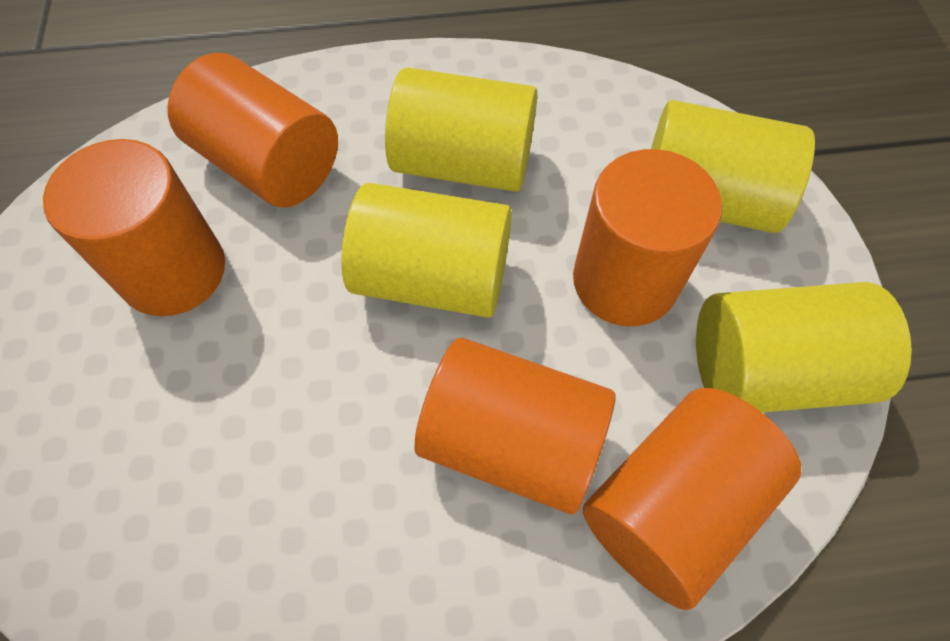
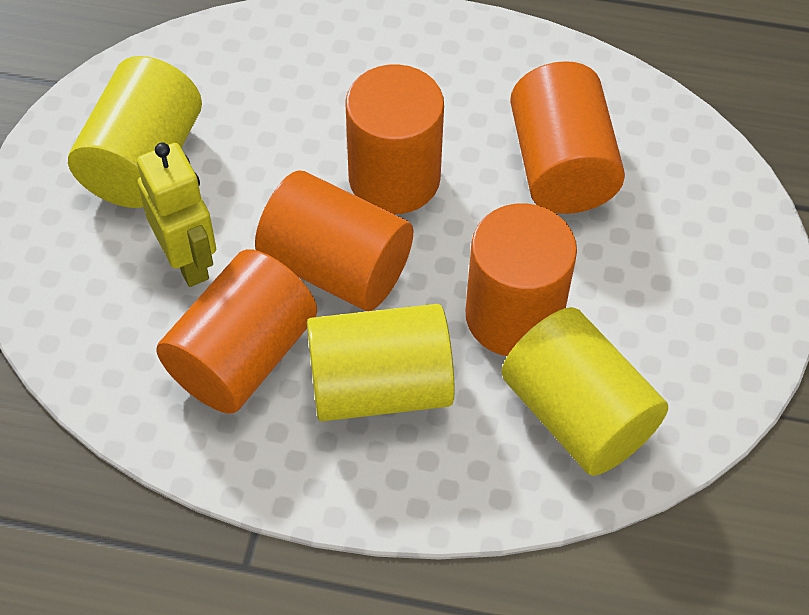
yellow cylinder: [341,183,512,318] [385,67,537,192] [651,100,815,233] [696,282,912,413] = 4 -> [68,56,202,208] [307,304,455,421] [501,307,668,476] = 3
yellow robot: none = 0 -> [137,142,216,287] = 1

